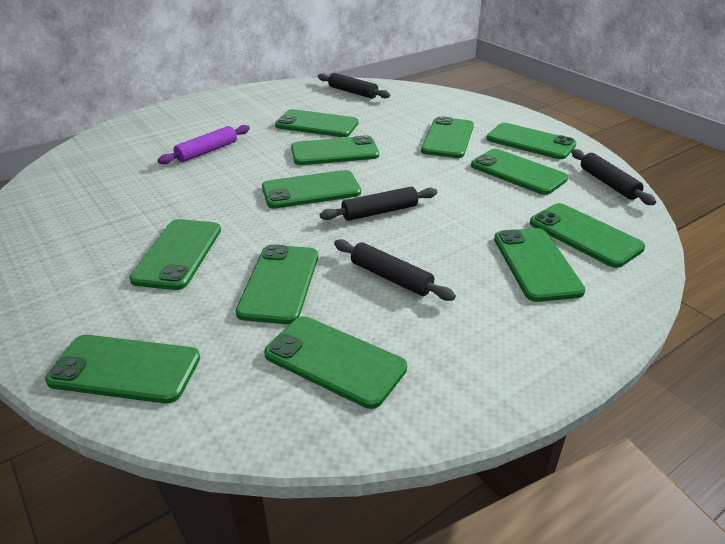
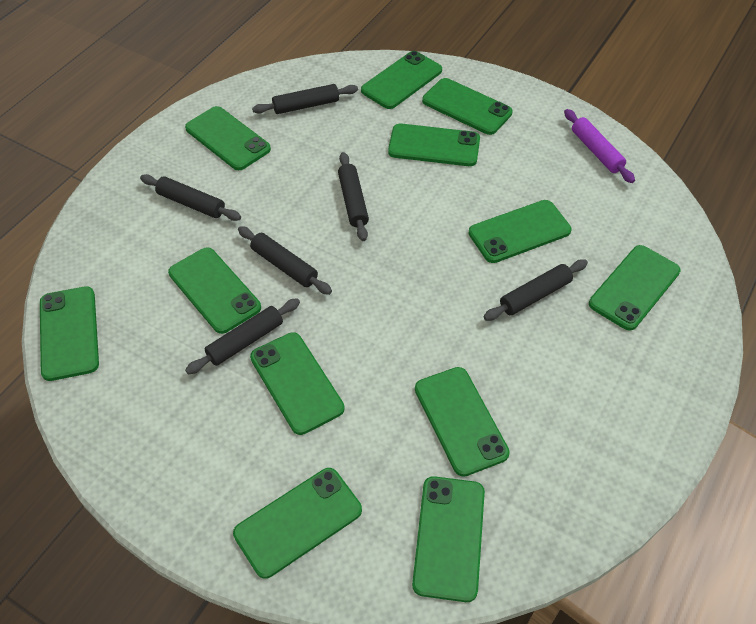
black rolling pin: [318,73,390,99] [320,187,437,221] [334,239,456,301] [571,149,656,205] = 4 -> [140,174,241,221] [185,298,300,374] [238,226,332,295] [252,84,358,114] [338,152,369,241] [484,259,588,321] = 6

